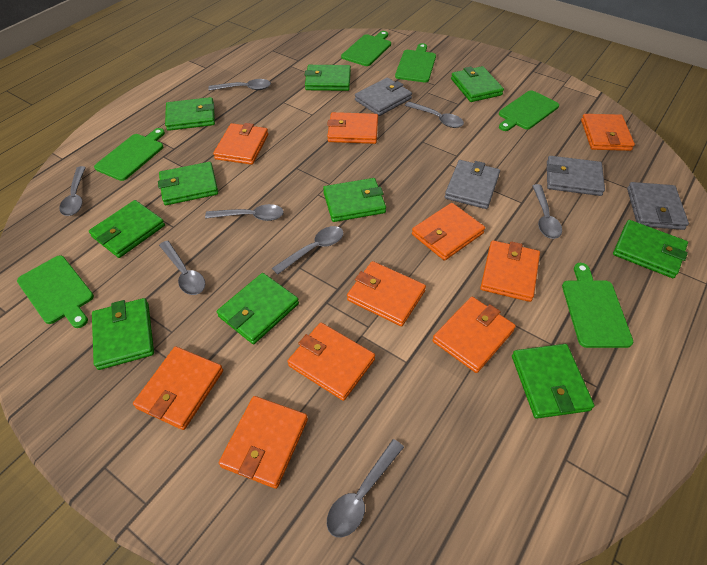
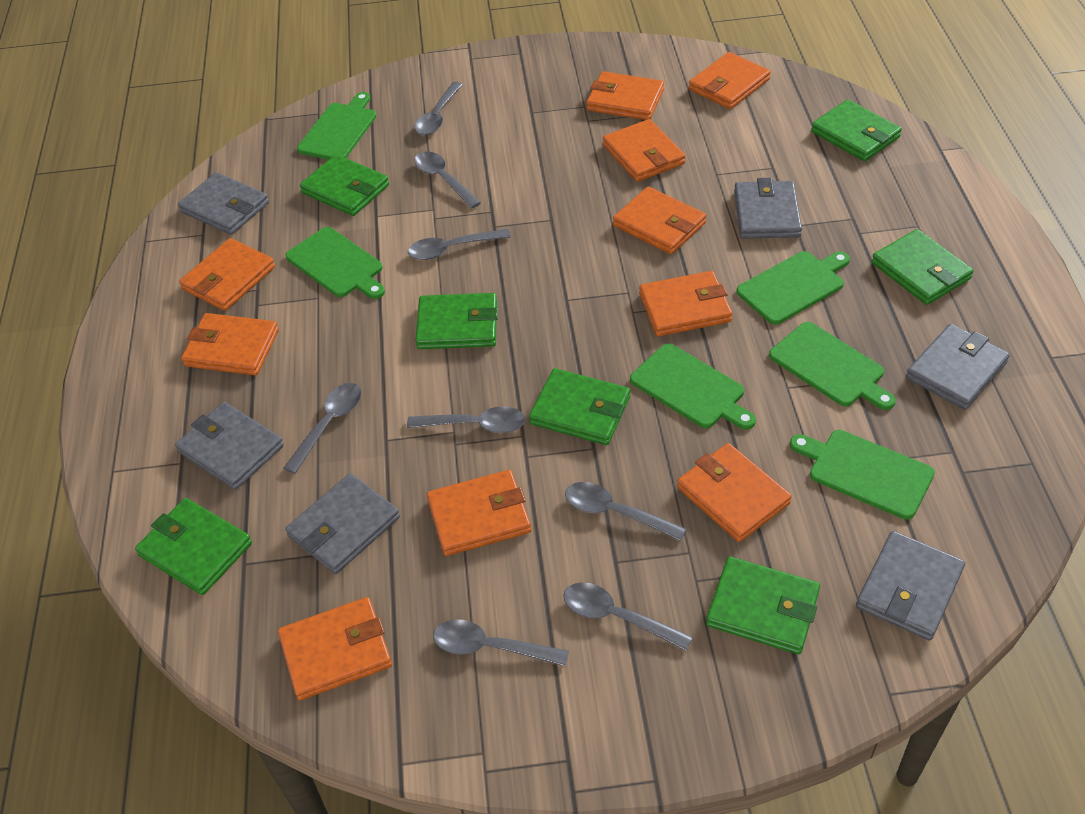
green wallet: [89,200,165,258] [92,298,154,370] [158,162,218,205] [165,97,215,131] [217,273,299,344] [305,65,351,91] [323,178,386,222] [451,66,504,102] [512,344,595,419] [613,220,688,278] = 10 -> [135,498,252,595] [300,154,389,216] [416,293,498,349] [529,368,630,445] [706,557,820,654] [811,99,902,161] [872,229,974,305] = 7
grey wallet: [355,78,412,116] [445,160,500,209] [547,156,605,196] [627,182,689,230] = 4 -> [175,402,284,490] [178,172,269,235] [285,473,400,574] [734,178,802,239] [856,531,965,641] [906,324,1010,410] = 6

